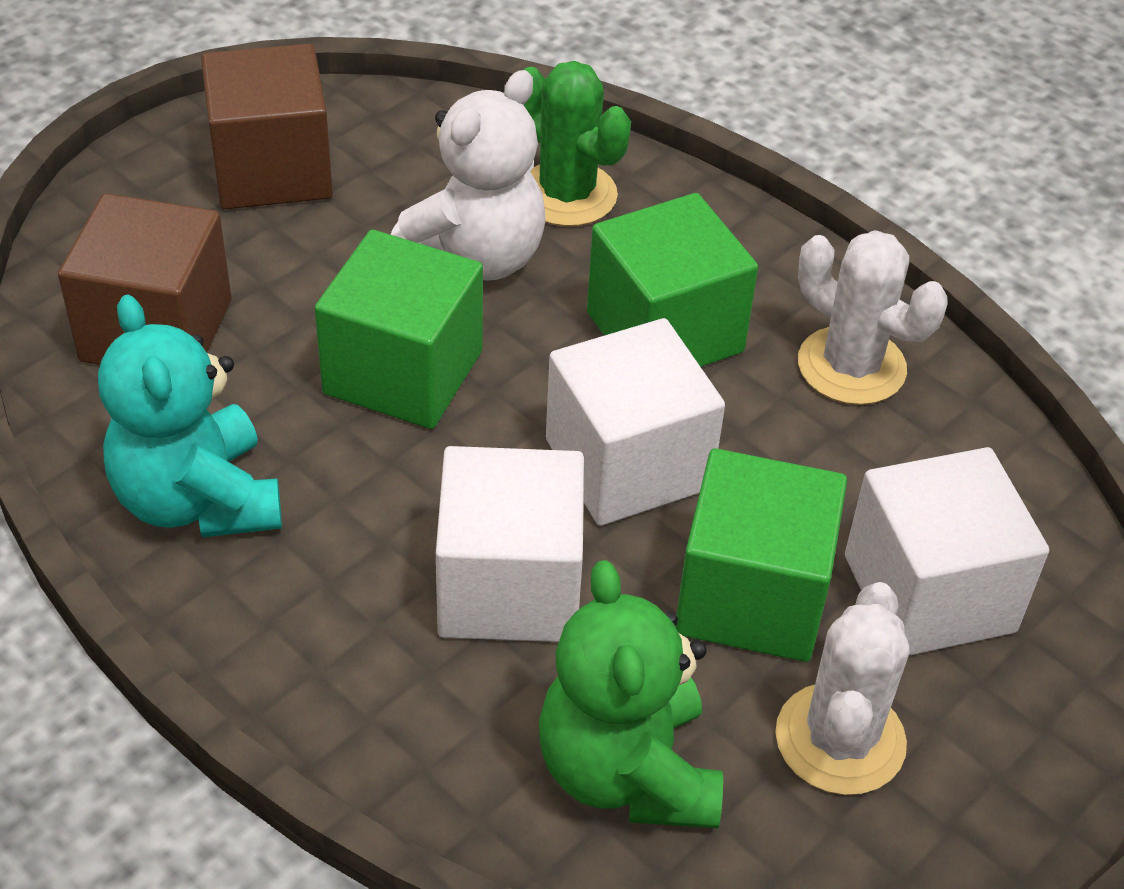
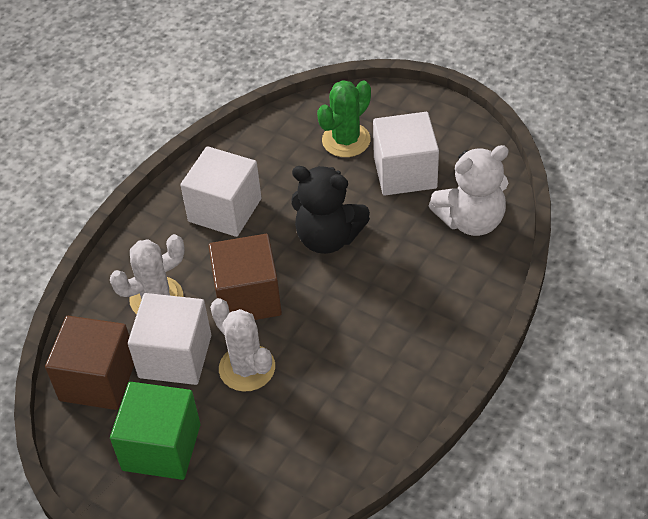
black teddy bear: none = 0 -> [292,166,370,254] = 1
green cube: [315,230,483,429] [587,193,758,367] [675,448,847,662] = 3 -> [110,382,200,480] = 1
green teddy bear: [539,560,723,828] = 1 -> none = 0
turquoise teddy bear: [98,294,282,537] = 1 -> none = 0

